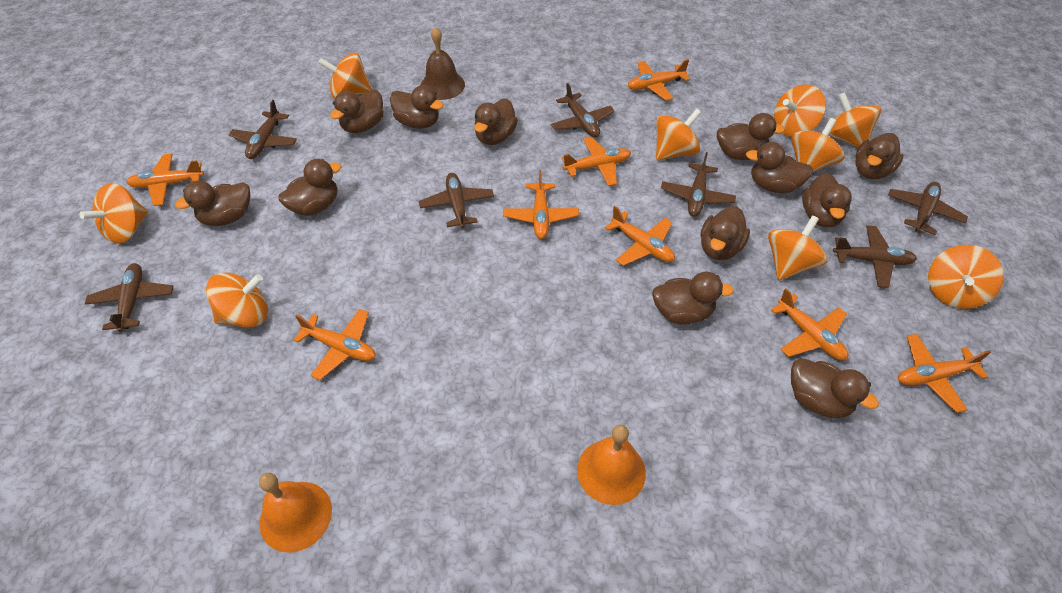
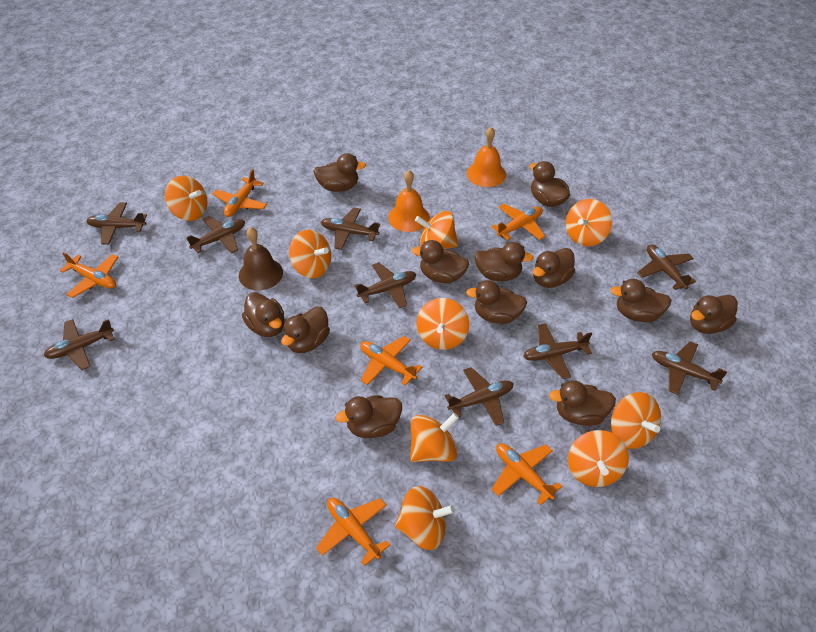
brown plane: [85,263,173,332] [229,100,297,159] [419,173,494,229] [551,83,615,137] [661,152,736,217] [833,225,917,288] [888,182,968,235] = 7 -> [44,319,115,370] [86,202,147,245] [186,216,245,253] [321,208,380,250] [354,262,416,308] [444,367,514,426] [523,324,592,379] [637,244,696,290] [652,341,727,395] = 9
orange plane: [126,154,204,206] [294,309,376,380] [503,170,579,239] [561,137,631,186] [605,206,675,266] [628,59,690,101] [771,288,848,360] [898,334,991,413] = 8 -> [60,252,118,298] [213,169,267,217] [316,498,390,566] [360,336,422,386] [491,204,545,240] [492,443,562,506] = 6

